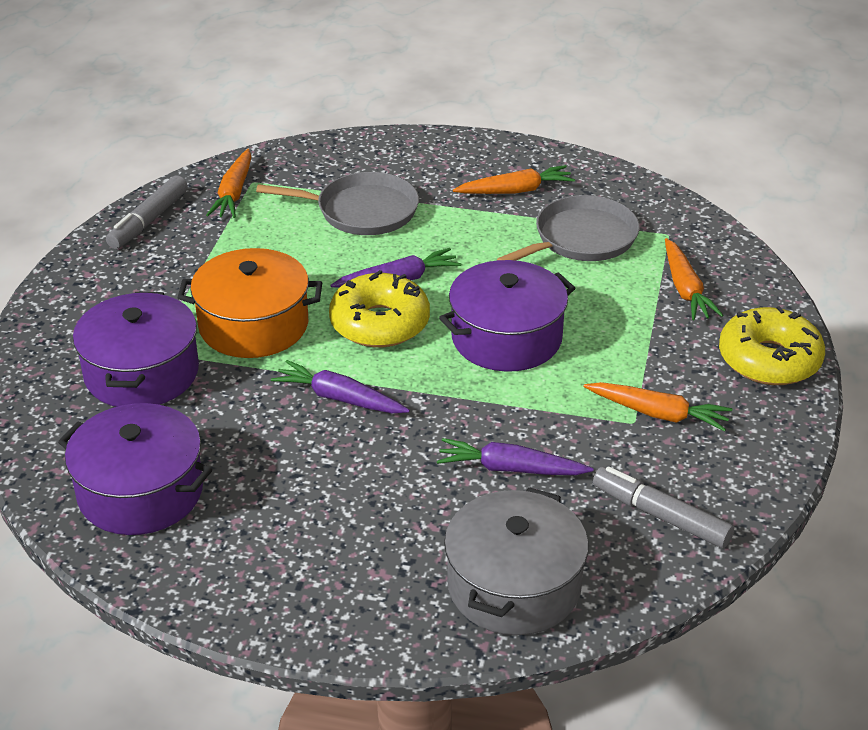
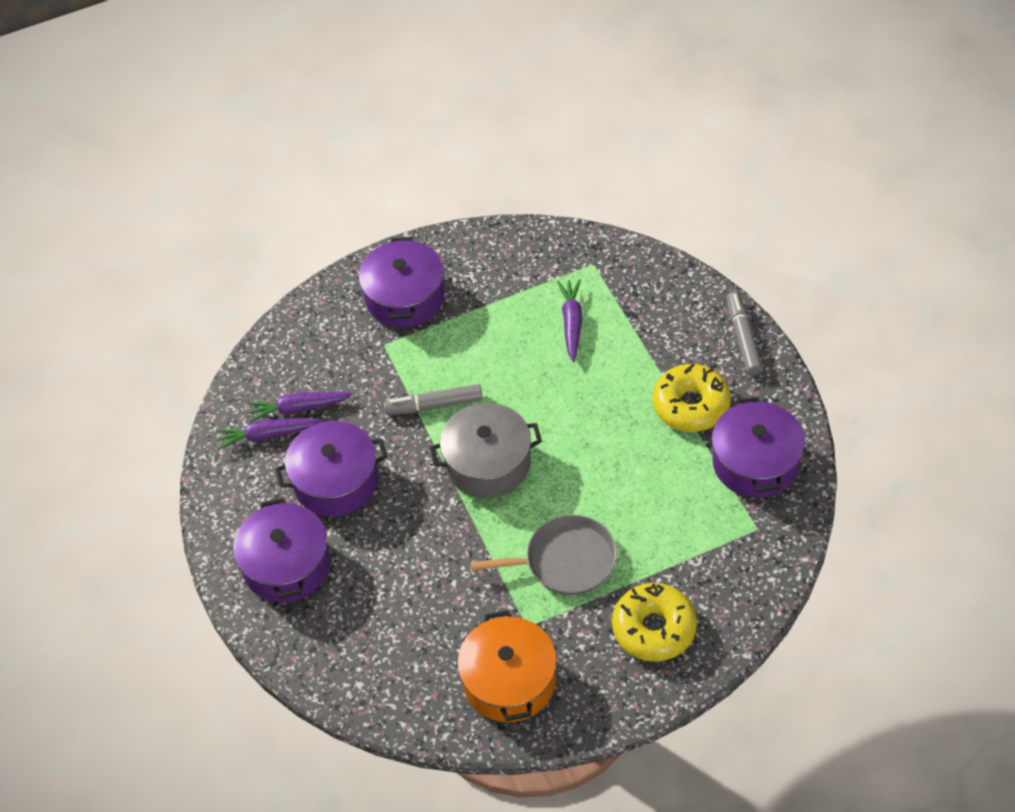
grey pan: [256,172,419,235] [497,195,639,261] = 2 -> [471,515,617,595] = 1
orange carrot: [206,149,251,218] [453,165,575,194] [584,382,732,432] [665,238,723,320] = 4 -> none = 0
purple pot: [58,403,212,535] [73,292,199,407] [439,260,575,372] = 3 -> [233,498,330,602] [275,421,387,516] [358,237,445,328] [711,397,805,498] = 4

